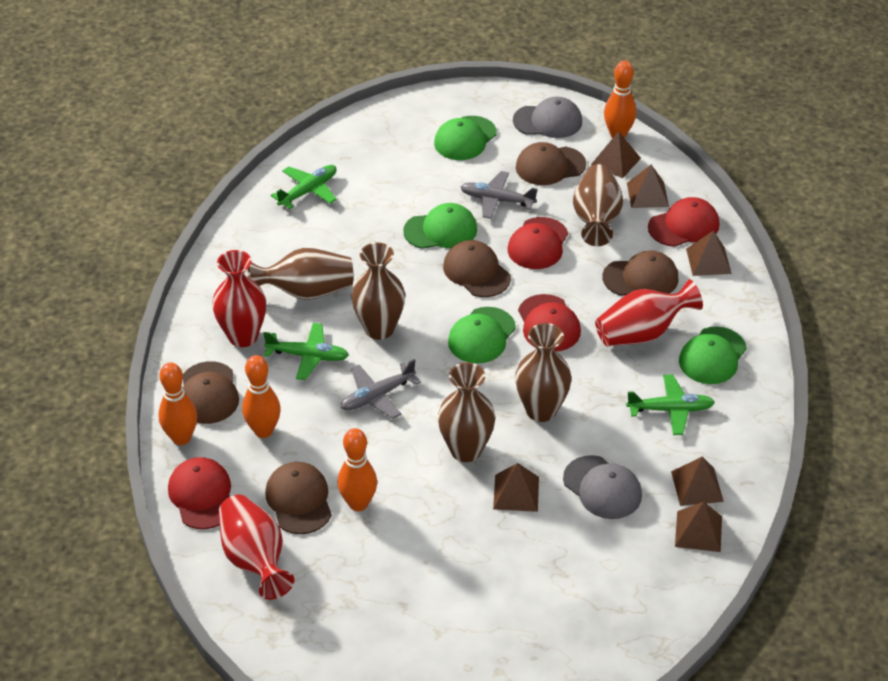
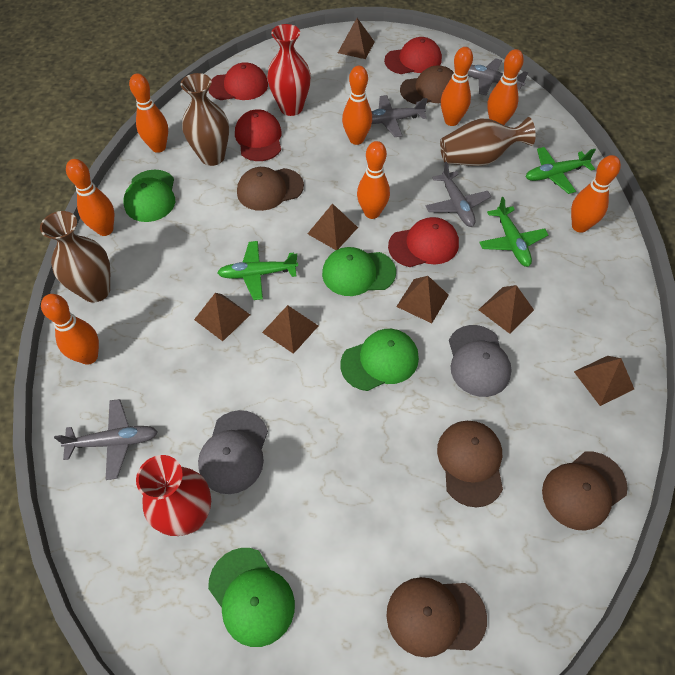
brown pyramid: [493,463,539,512] [591,131,641,178] [627,165,669,208] [671,457,724,506] [675,502,722,552] [686,231,732,276] = 6 -> [194,293,250,341] [262,305,318,354] [307,203,358,250] [338,18,374,59] [396,276,449,323] [478,285,534,334] [574,356,634,406] = 7
brown vase: [248,248,353,300] [351,242,405,340] [438,362,495,462] [515,323,572,422] [573,164,623,246] = 5 -> [40,211,110,303] [181,73,229,166] [440,117,536,166] = 3
grey plane: [340,359,421,419] [460,171,537,219] = 2 -> [54,399,158,480] [371,95,427,137] [426,162,491,227] [468,58,528,95] = 4
orange bowling pin: [158,362,197,445] [242,355,281,438] [337,428,377,511] [604,61,636,138] = 4 -> [41,294,99,365] [66,159,114,236] [129,73,168,153] [342,66,372,145] [357,141,390,219] [441,47,473,126] [487,49,524,125] [571,155,621,233] = 8
red vase: [212,250,266,347] [219,495,294,600] [595,279,703,346] = 3 -> [136,455,211,536] [267,24,311,116] = 2

